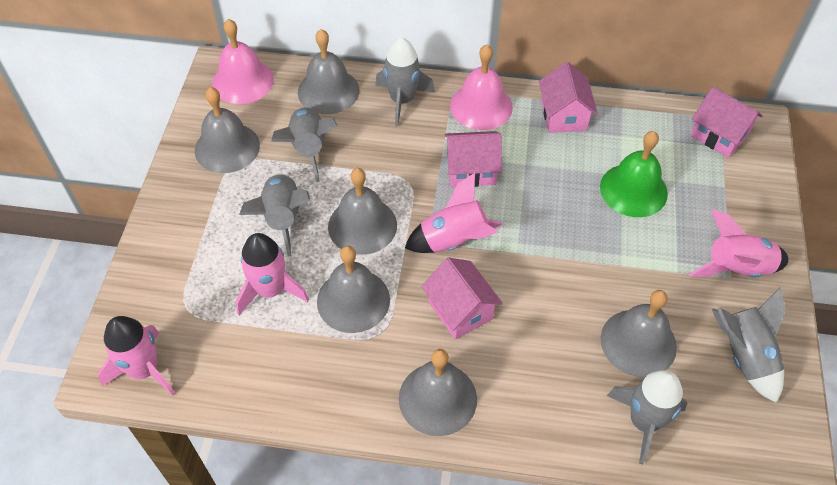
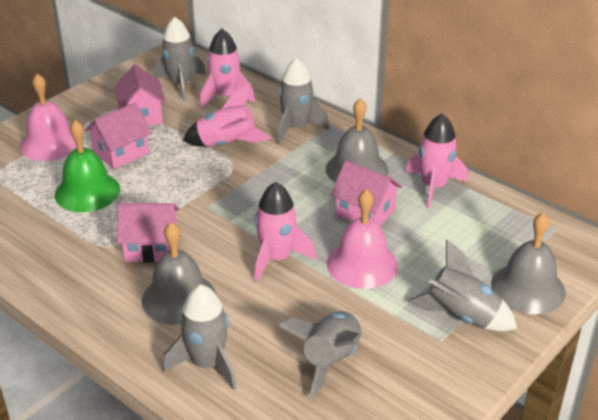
grey bell: [195,87,260,173] [298,29,359,114] [317,246,390,333] [328,168,397,255] [399,349,477,436] [601,290,677,377] = 6 -> [142,222,216,325] [326,98,388,183] [491,212,566,314] = 3

